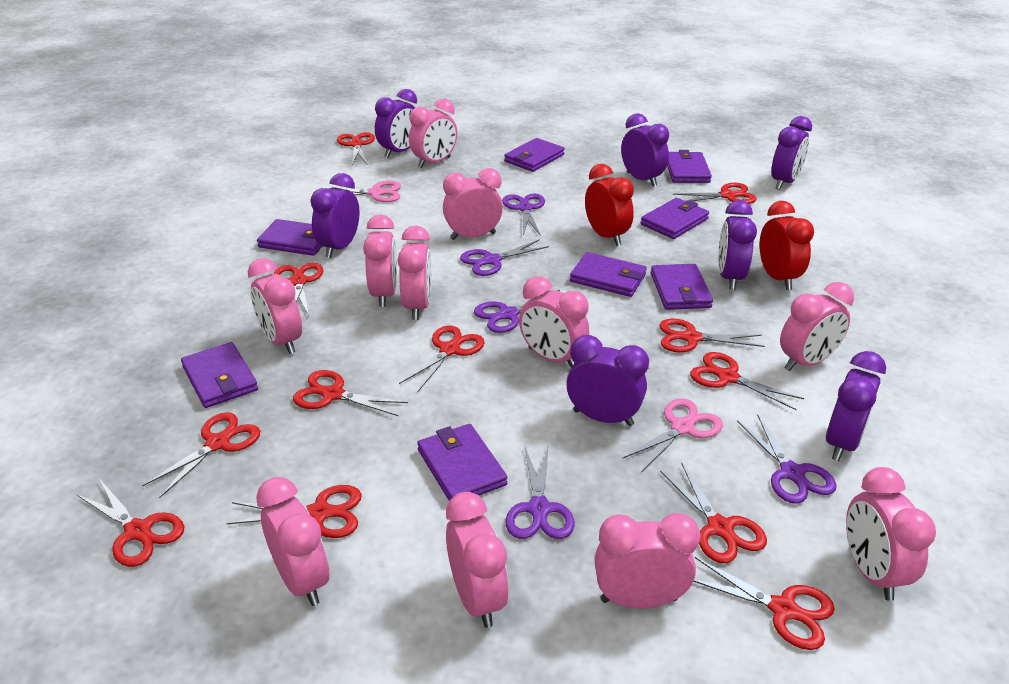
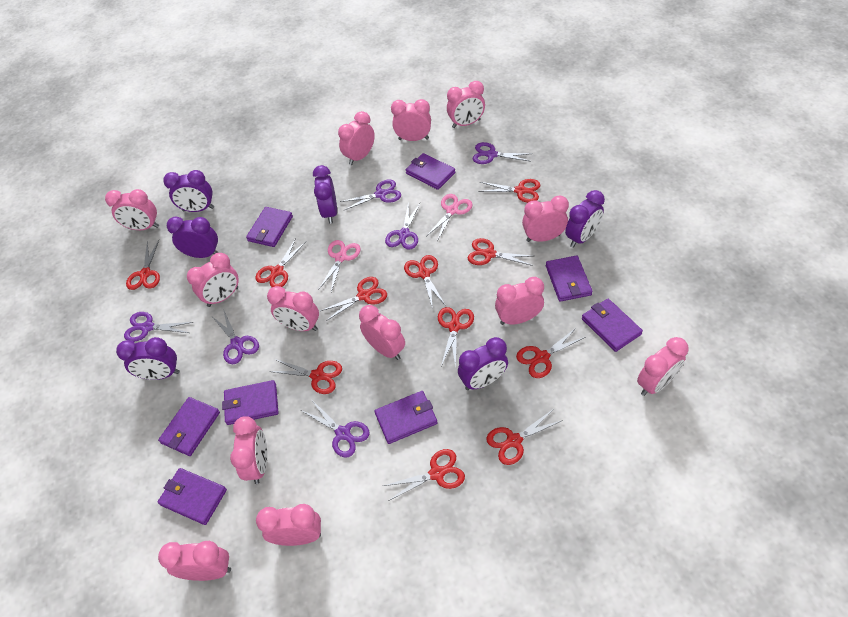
pink clock: [248,258,302,354] [256,477,330,606] [363,214,397,307] [398,225,431,320] [409,99,457,168] [443,168,503,240] [446,492,509,628] [519,276,589,368] [594,513,700,609] [780,282,854,371] [846,467,936,601] = 11 -> [105,189,159,230] [158,541,231,581] [187,253,239,307] [230,416,267,484] [256,504,321,546] [267,286,319,331] [338,111,375,165] [359,305,405,360] [391,99,431,141] [447,81,485,128] [495,277,544,325] [522,196,569,242] [637,337,689,396] = 13
purple clock: [310,173,360,258] [375,89,417,158] [566,335,649,426] [621,113,669,187] [718,200,757,290] [772,116,812,190] [826,351,886,461] = 7 -> [116,337,180,380] [163,170,214,212] [167,217,219,258] [313,165,337,224] [458,337,508,390] [565,190,605,248] = 6
purple scissors: [460,239,549,276] [474,290,560,333] [502,194,545,236] [506,445,575,539] [737,414,836,504] = 5 -> [124,312,193,342] [213,309,259,364] [301,400,370,458] [340,179,401,211] [385,202,420,250] [472,142,533,164] = 6
red clock: [585,164,634,246] [760,201,814,290] = 2 -> none = 0
red scissors: [76,480,185,567] [142,412,260,498] [227,485,362,538] [274,263,323,316] [293,370,408,416] [337,132,375,165] [399,325,485,393] [659,319,765,352] [660,462,767,563] [673,183,757,204] [690,352,804,410] [693,557,835,650] = 12 -> [126,240,160,290] [255,238,306,287] [269,359,342,394] [320,277,387,321] [383,449,465,501] [404,255,446,309] [438,307,474,367] [468,238,533,266] [478,179,540,203] [486,410,563,465] [516,328,585,378] = 11

